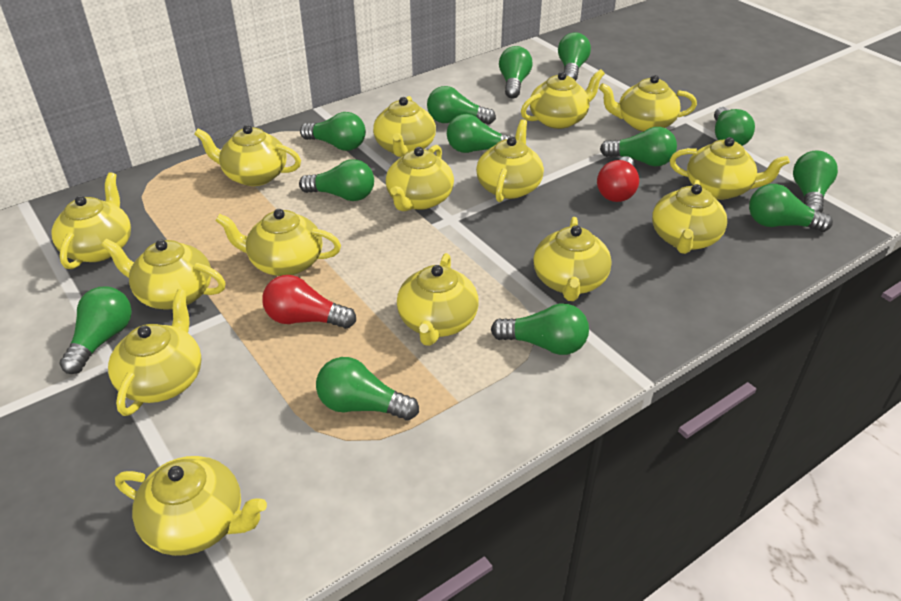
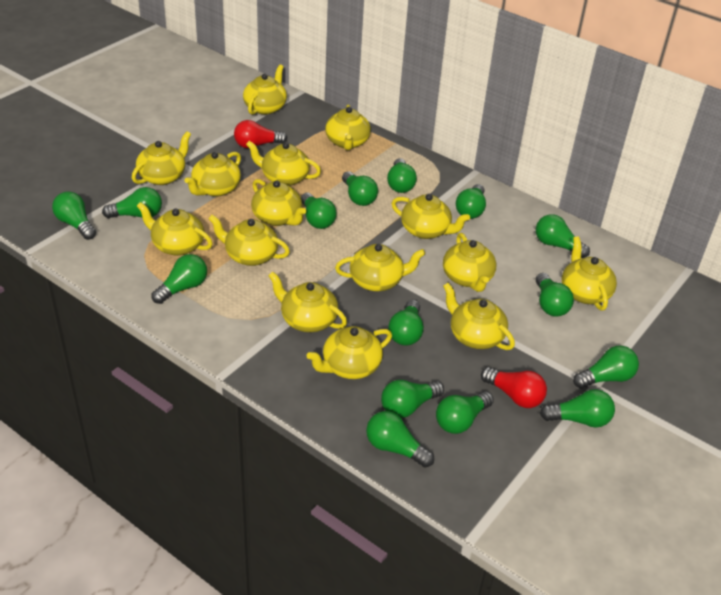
green light bulb: [59,286,132,374] [299,159,374,201] [300,112,366,151] [316,357,419,420] [427,86,496,125] [447,114,515,153] [491,303,589,355] [499,46,532,99] [558,32,591,81] [600,127,677,166] [714,107,755,146] [749,184,833,232] [793,150,838,213] = 13 -> [52,191,96,240] [102,187,162,218] [151,254,207,304] [301,193,337,229] [342,171,378,206] [366,411,434,468] [381,380,444,418] [387,158,417,193] [388,300,424,346] [436,391,494,434] [456,184,486,219] [536,214,590,258] [536,273,574,317] [540,389,615,428] [573,346,639,389] = 15

